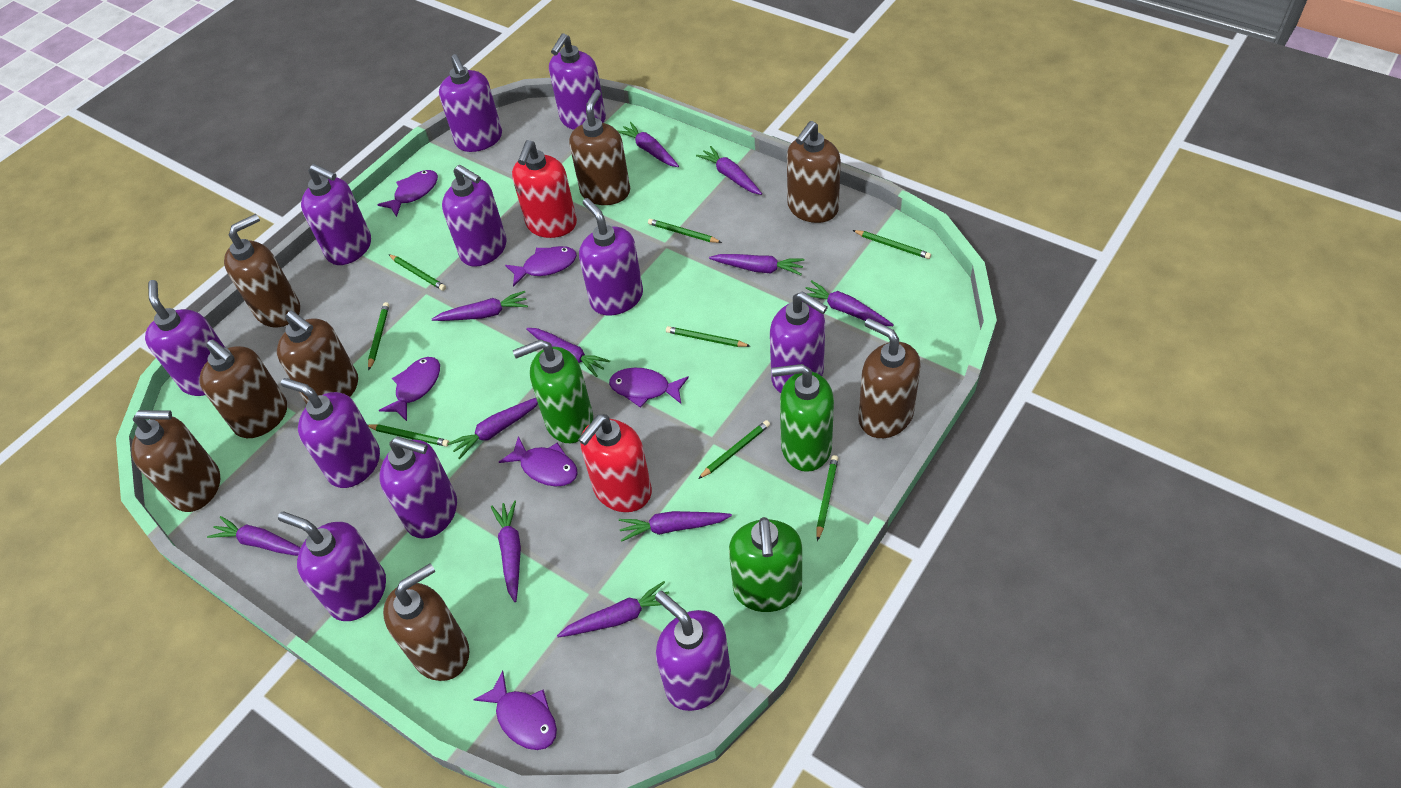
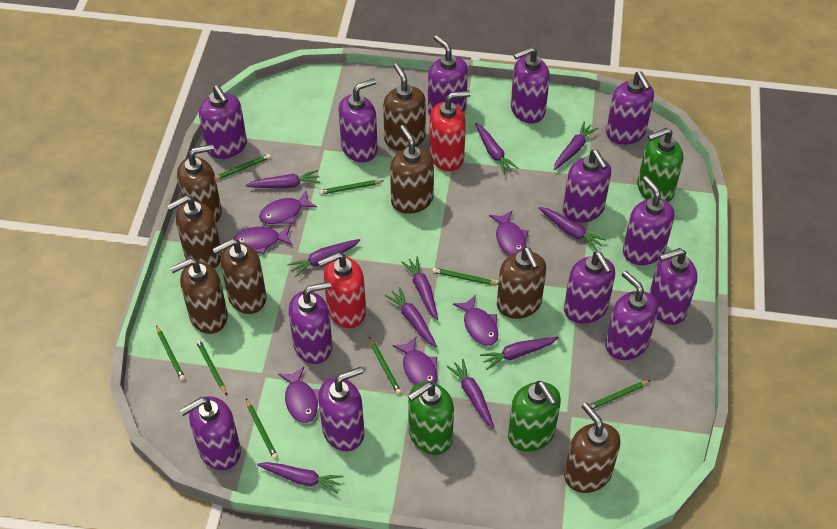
purple carrot: [207,516,301,556] [432,291,528,321] [447,398,538,460] [491,500,521,602] [526,328,610,377] [557,581,669,637] [618,122,679,167] [619,511,732,542] [696,146,762,195] [709,254,805,275] [806,280,894,326] = 11 -> [245,170,320,189] [257,462,343,494] [287,239,360,277] [385,287,437,348] [401,256,438,320] [446,359,495,429] [475,123,518,175] [480,337,559,370] [539,207,606,251] [554,121,598,170] = 10
purple soap dispenser: [145,280,225,396] [278,512,386,621] [281,378,380,488] [301,164,371,265] [379,437,457,539] [439,54,502,152] [442,165,507,267] [549,33,606,130] [579,198,643,316] [655,591,731,711] [770,291,828,393] = 11 -> [180,396,241,470] [199,85,247,159] [289,281,333,364] [318,367,364,451] [338,78,378,163] [428,35,468,115] [511,47,550,123] [563,150,611,223] [564,251,615,324] [605,271,658,360] [606,71,654,145] [623,176,675,265] [649,248,697,325] = 13

